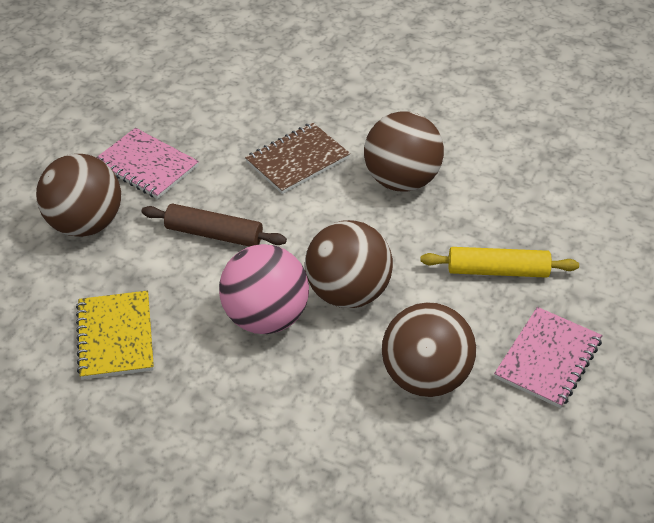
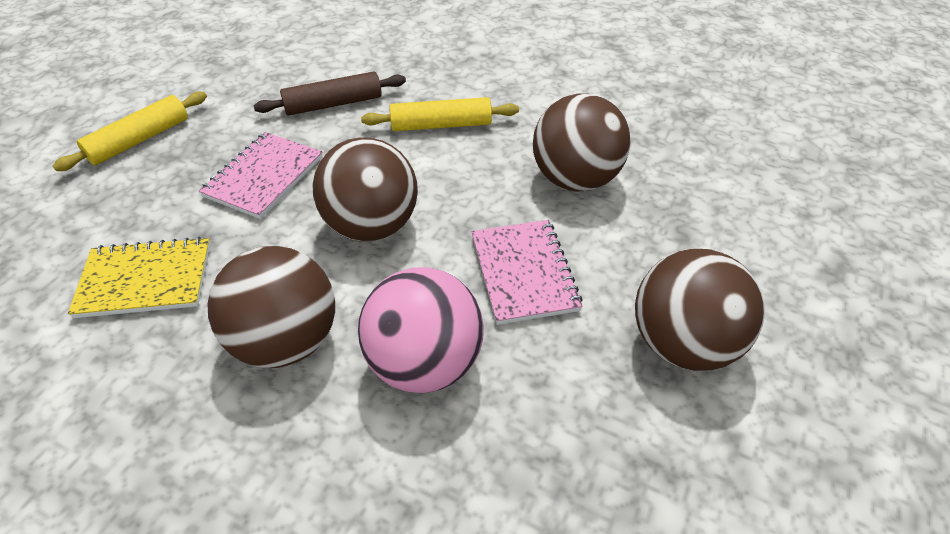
brown notebook: [245,122,350,194] = 1 -> none = 0
yellow rolling pin: [421,247,579,278] = 1 -> [53,92,207,171] [361,97,519,131] = 2

